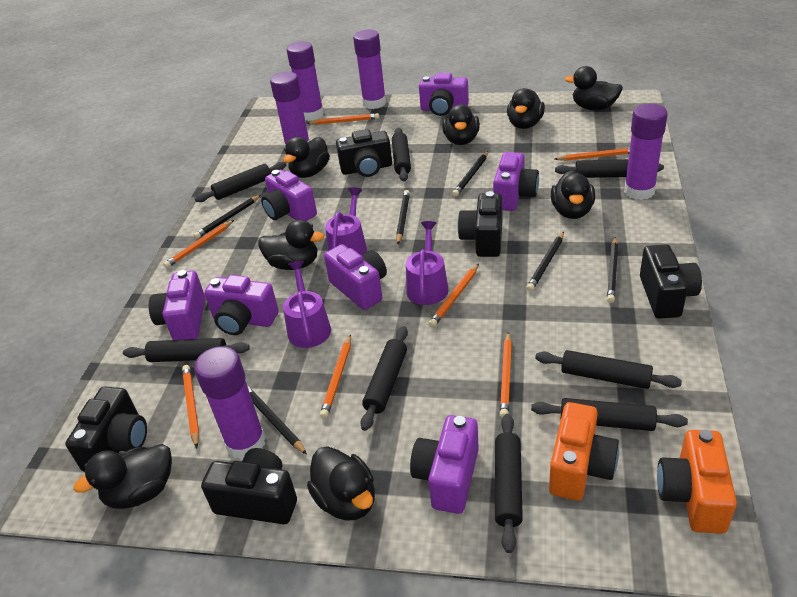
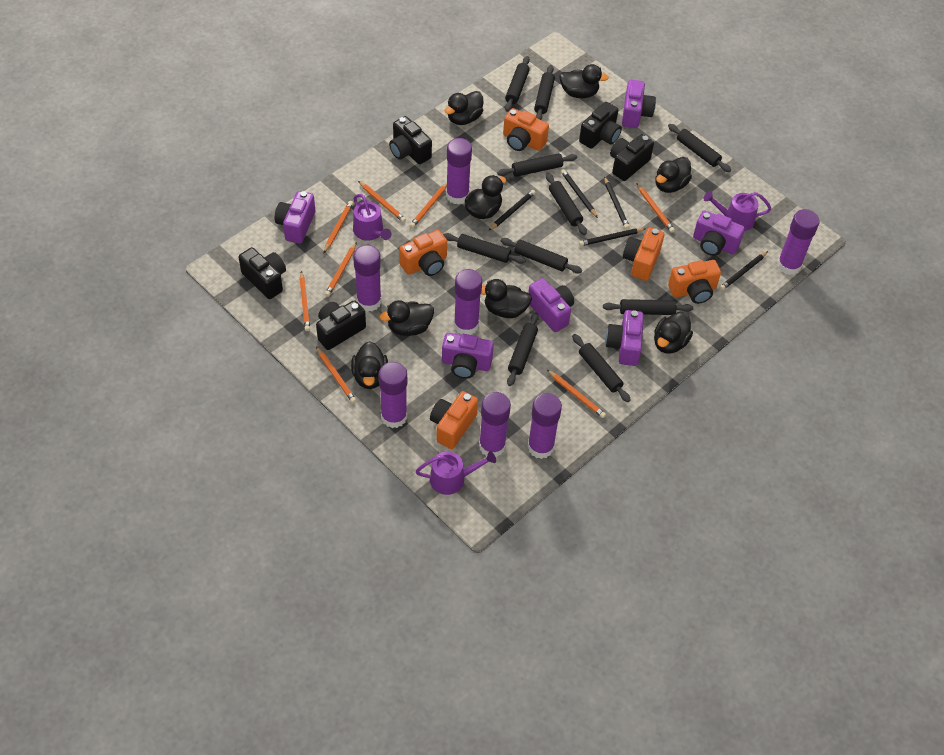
black pencil: [194,195,261,239] [248,386,307,455] [396,190,410,244] [452,151,488,197] [526,232,564,291] [607,237,618,303] = 6 -> [489,190,536,230] [561,169,598,218] [579,228,645,246] [604,177,630,229] [719,251,768,290] = 5
black rolling pin: [123,338,250,362] [195,162,287,202] [360,326,408,431] [392,128,411,181] [495,414,523,553] [531,398,688,431] [535,350,682,389] [555,159,664,178] = 8 -> [443,233,526,264] [497,153,577,177] [501,238,582,273] [505,56,530,112] [507,312,539,386] [534,65,555,120] [546,173,587,235] [572,334,630,402] [603,299,693,315] [668,124,731,172] = 10
orange camera: [549,402,619,501] [657,430,737,534] = 2 -> [399,230,447,276] [430,391,478,449] [503,108,549,151] [623,227,664,281] [668,260,721,304] = 5
orange pencil: [163,220,234,268] [182,365,200,448] [307,113,379,125] [320,334,351,419] [429,264,479,327] [500,332,512,418] [555,147,630,161] = 7 -> [299,271,310,331] [316,347,356,403] [324,201,353,253] [325,242,357,297] [358,181,406,222] [410,183,447,228] [547,370,606,418] [636,183,675,233] = 8
purple camera: [149,270,205,340] [204,275,279,335] [261,170,317,221] [324,244,387,310] [410,415,479,514] [419,73,469,116] [493,152,539,211] = 7 -> [275,191,315,244] [442,333,494,379] [528,278,574,332] [606,310,644,366] [622,80,656,128] [693,211,745,256] = 6
purple glue stick: [194,346,266,460] [270,72,310,146] [287,41,324,121] [353,30,386,109] [624,104,668,200] = 5 -> [353,245,382,312] [379,362,407,428] [446,138,472,205] [454,269,482,335] [479,392,511,457] [527,393,562,459] [777,209,820,275] = 7

